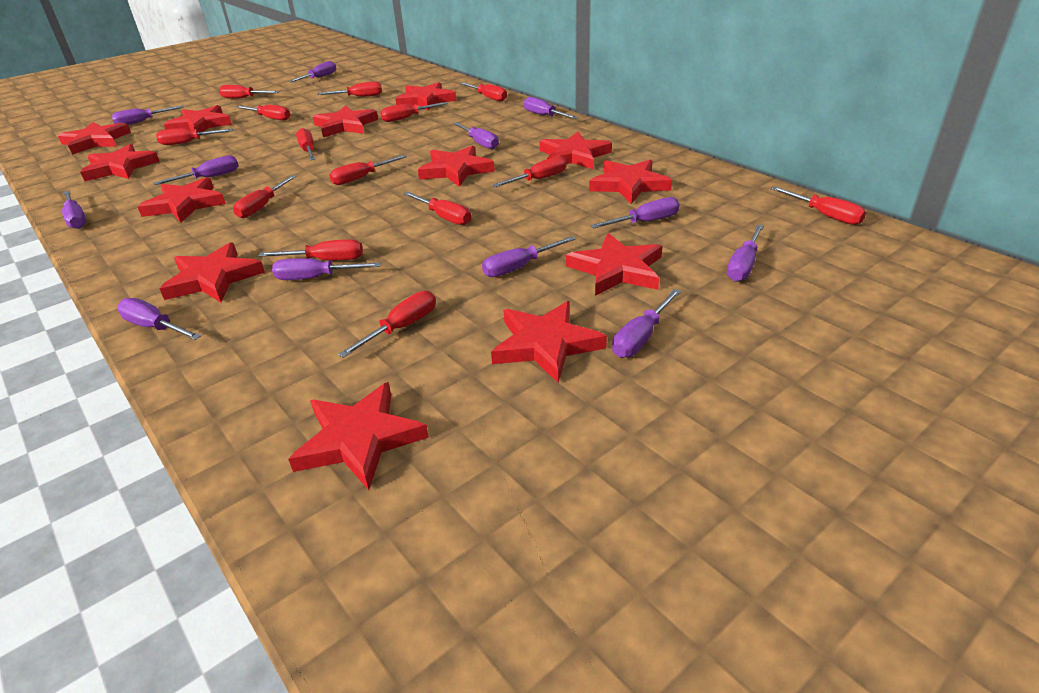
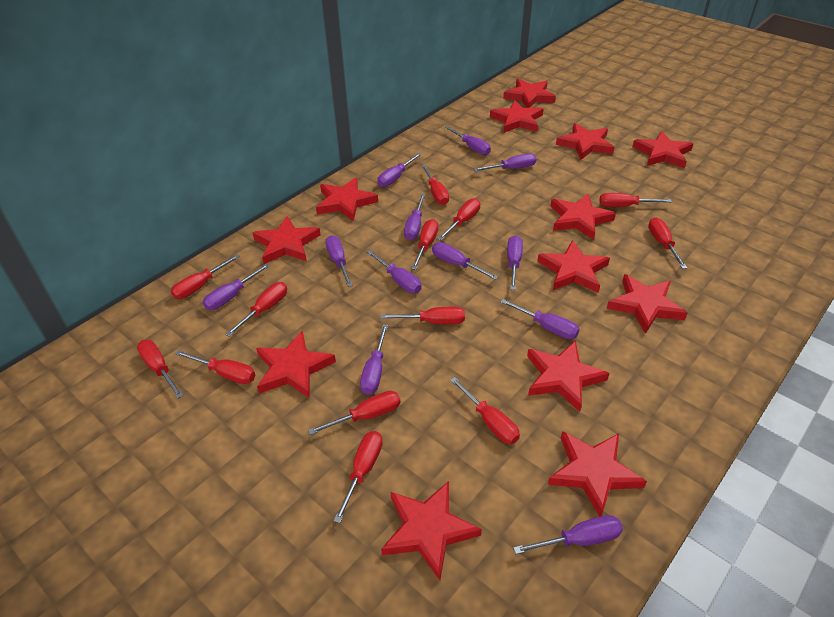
red screwdriver: [156,128,233,145] [219,85,279,99] [233,175,296,218] [236,105,290,121] [259,239,363,260] [296,128,315,160] [317,82,382,97] [329,155,407,185] [338,291,436,358] [380,102,448,122] [403,192,471,225] [460,82,507,101] [492,156,567,187] [771,186,866,225] = 14 -> [137,340,183,399] [171,254,240,299] [175,350,255,384] [225,282,287,337] [308,391,400,435] [334,431,383,523] [381,307,465,324] [411,219,438,270] [421,164,449,205] [438,198,480,240] [450,377,520,444] [599,193,672,207] [648,217,687,269] = 13

